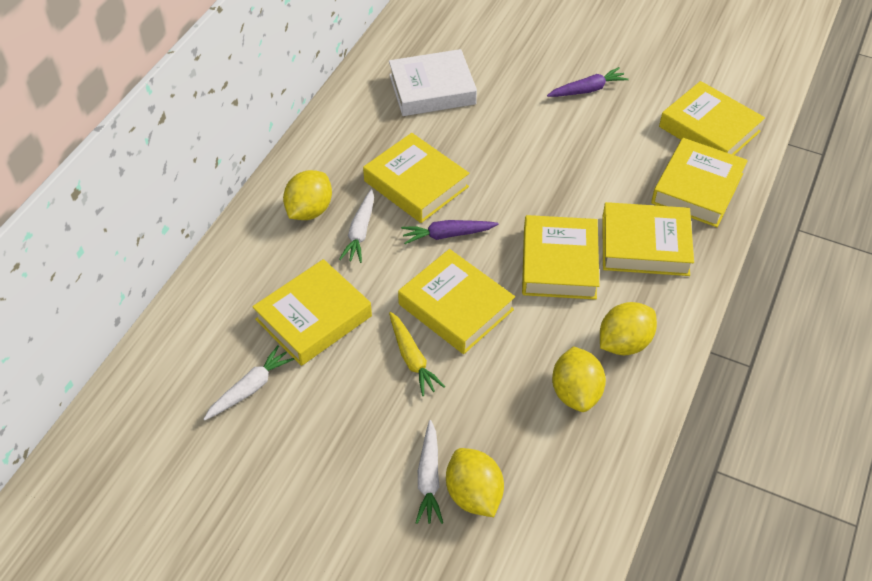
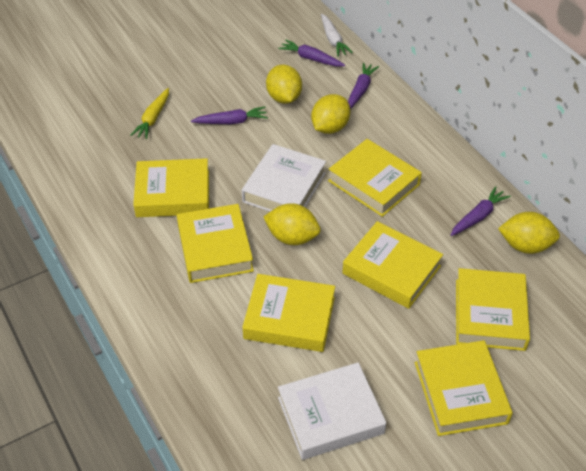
purple carrot: [401,220,499,244] [547,67,629,97] = 2 -> [191,106,268,124] [278,40,345,67] [348,63,379,109] [450,186,511,236] = 4
white book: [389,49,477,116] = 1 -> [242,144,326,212] [278,362,386,460] = 2
white carrot: [203,345,295,421] [339,189,374,263] [416,420,443,524] = 3 -> [321,13,353,57] = 1

